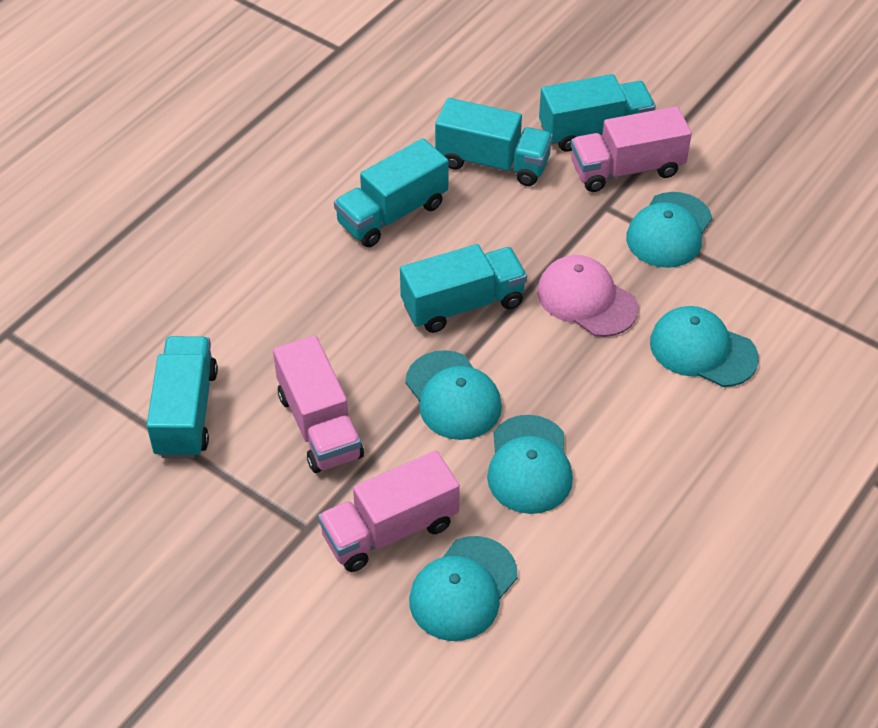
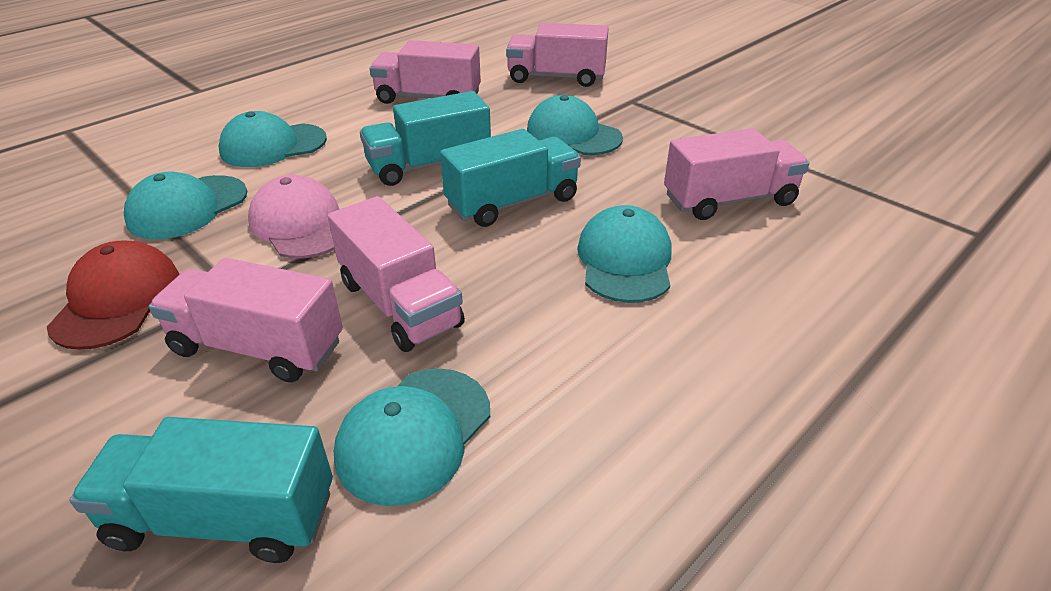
pink truck: [273,335,364,473] [318,451,460,572] [571,106,692,192] = 3 -> [149,258,343,382] [327,196,465,352] [370,40,481,104] [506,23,609,87] [664,128,809,220] = 5
red cap: none = 0 -> [47,241,180,350] = 1
turquoise truck: [147,336,218,458] [334,138,449,247] [400,244,527,333] [435,98,553,186] [539,74,656,152] = 5 -> [70,417,333,563] [360,91,491,186] [440,129,581,227] = 3

